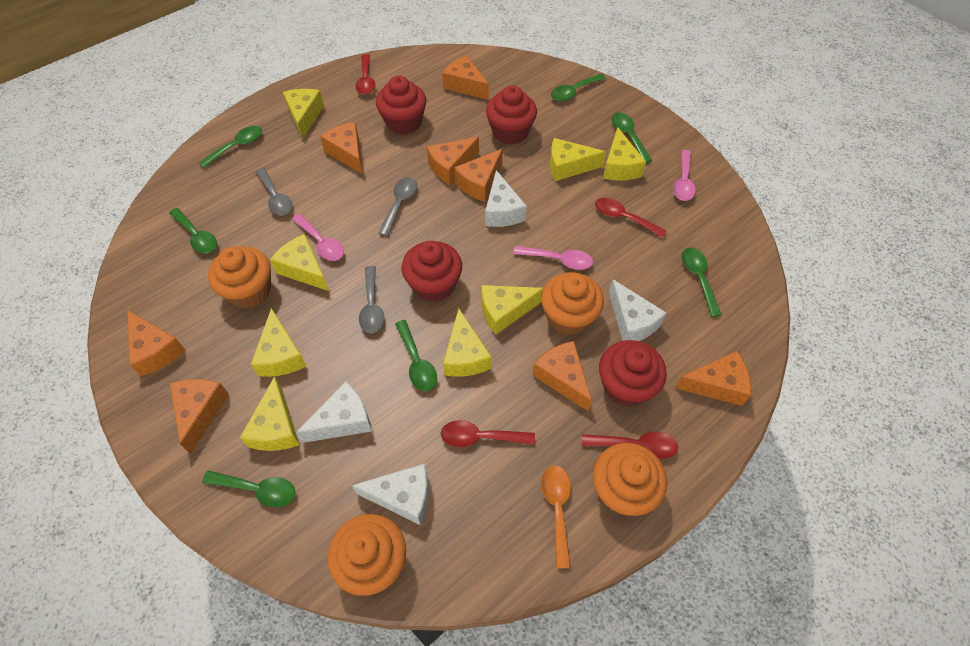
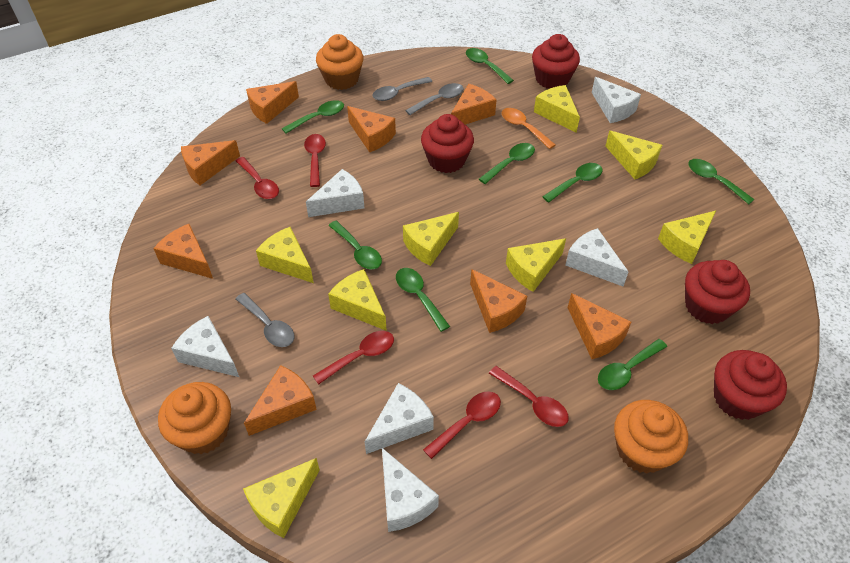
green spoon: [169,208,217,253] [199,126,262,168] [202,470,296,507] [395,320,437,391] [551,74,606,101] [612,113,652,163] [682,248,722,317] = 7 -> [282,100,344,134] [328,221,382,269] [396,268,450,332] [466,48,514,84] [479,143,535,184] [542,163,603,203] [598,339,667,390] [688,159,755,204] = 8
orange cupcake: [208,247,271,308] [327,514,406,596] [541,272,604,335] [593,443,667,516] = 4 -> [158,382,231,454] [316,34,364,90] [614,400,688,474] = 3
pink spoon: [292,214,344,261] [513,246,593,270] [673,150,696,201] = 3 -> none = 0
red spoon: [356,54,375,95] [441,420,535,447] [582,432,678,459] [595,198,667,238] = 4 -> [236,157,279,199] [304,134,326,187] [313,331,394,385] [423,391,501,459] [489,366,569,427] = 5
white cheese: [296,381,372,443] [352,463,429,525] [485,170,527,227] [609,279,666,341] = 4 -> [171,316,239,377] [306,169,364,217] [365,383,434,454] [382,448,439,532] [565,228,628,286] [592,77,641,123] = 6

